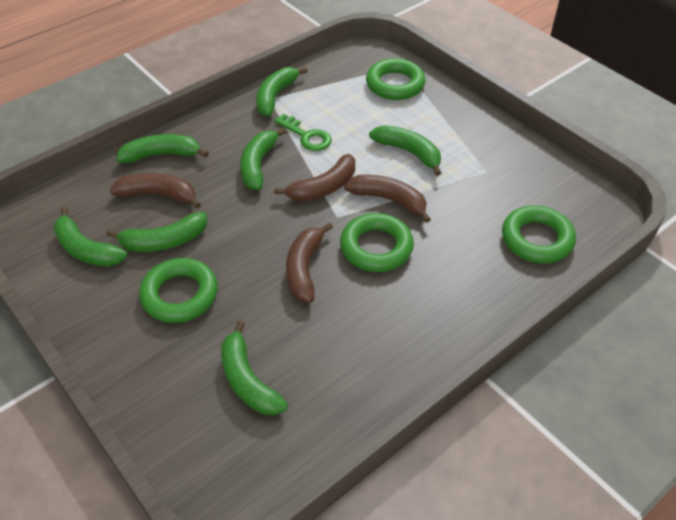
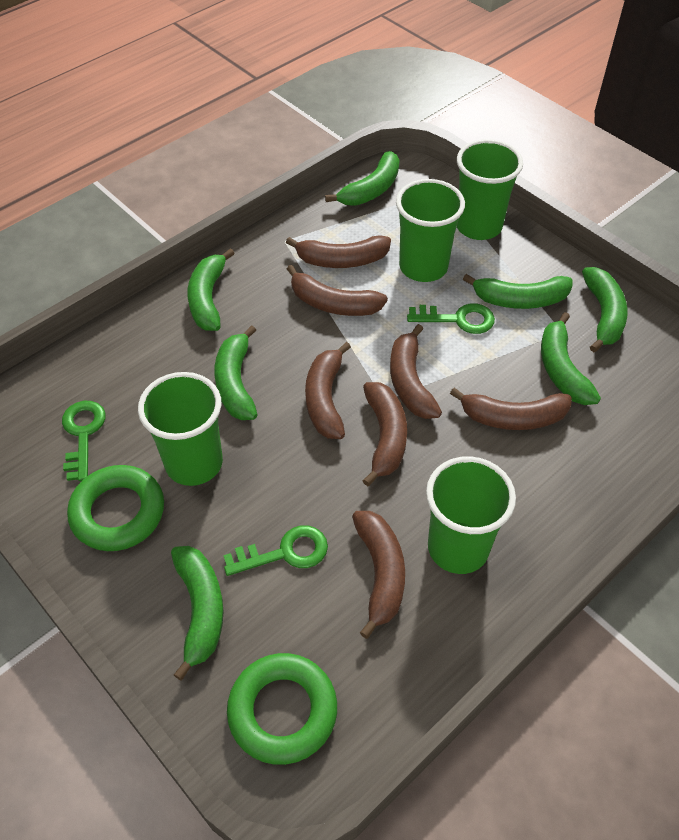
brown banana: [110,173,201,209] [274,154,355,202] [286,222,333,303] [344,175,431,223] = 4 -> [286,235,391,268] [287,265,388,316] [305,342,351,439] [352,511,405,639] [363,382,407,486] [390,324,442,419] [450,388,572,430] = 7
green cup: none = 0 -> [138,372,223,486] [396,179,465,282] [426,456,516,574] [457,139,523,240] = 4
green key: [274,114,332,151] = 1 -> [62,401,106,481] [223,525,328,576] [407,303,495,334] = 3
green ring: [139,258,218,323] [340,213,414,272] [366,58,425,100] [502,206,576,264] = 4 -> [67,465,164,551] [227,653,337,765] = 2

